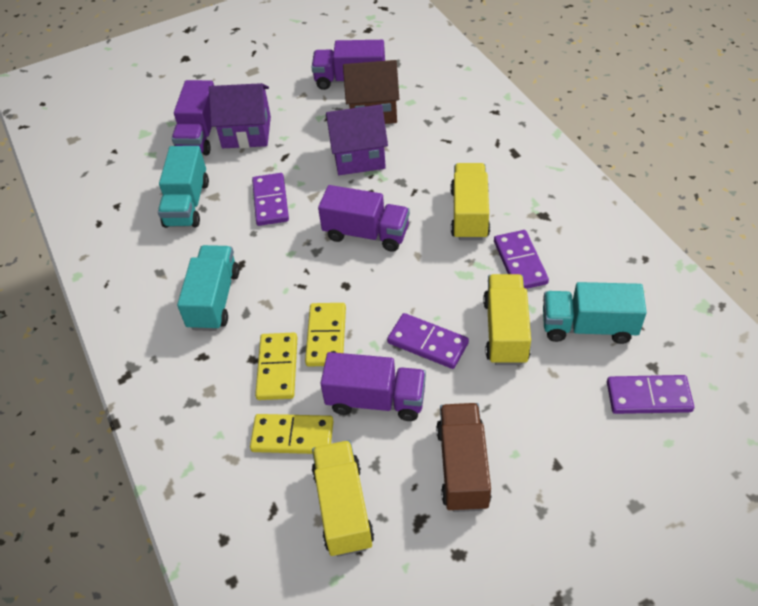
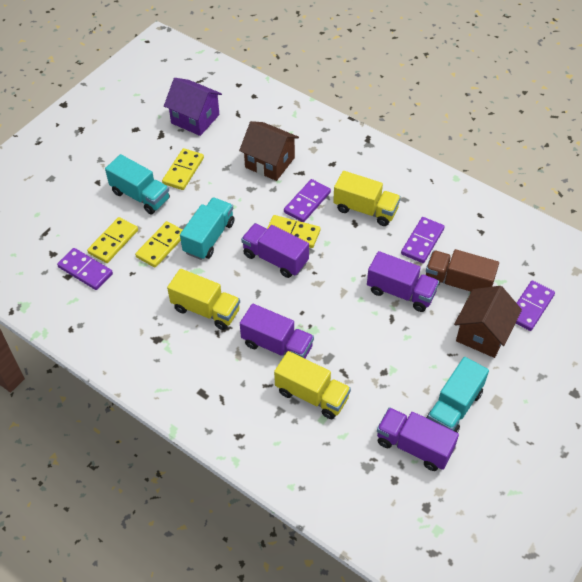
brown house: [343,60,399,124] = 1 -> [239,121,299,181] [454,286,522,358] = 2
purple house: [209,83,271,148] [326,104,388,175] = 2 -> [164,78,222,136] = 1
yellow domino: [250,414,333,454] [255,333,297,400] [305,303,346,366] = 3 -> [87,217,138,263] [135,221,183,268] [162,148,204,190] [267,215,320,248] = 4

